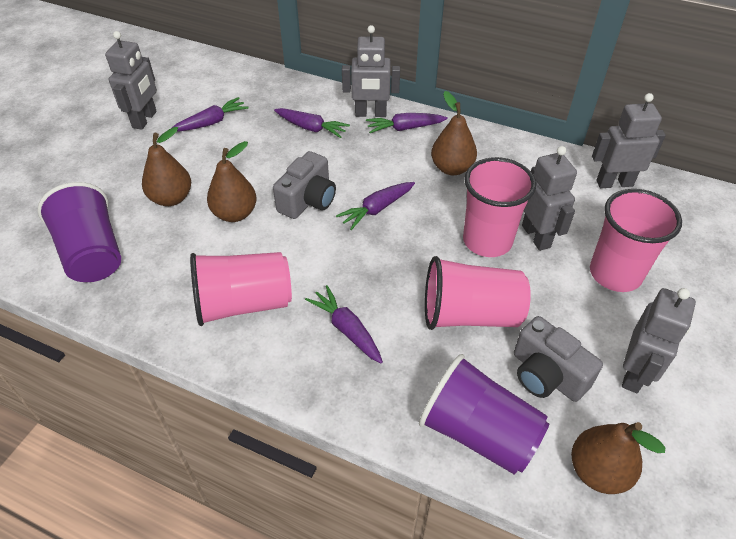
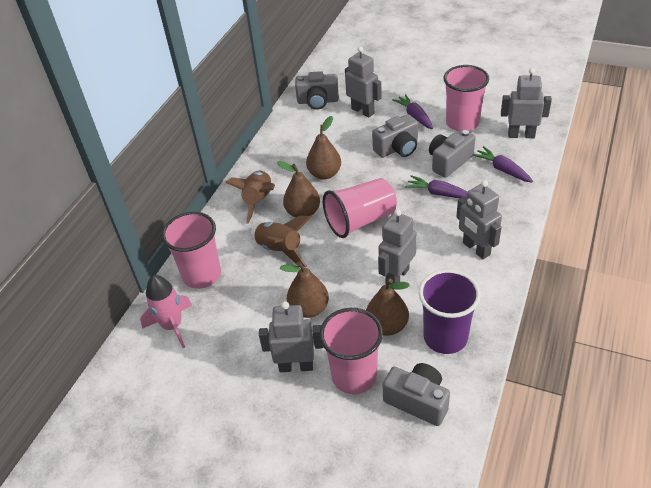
brown rocket: none = 0 -> [225,171,275,224] [251,216,311,267] = 2
grey camera: [273,151,336,219] [514,316,603,402] = 2 -> [295,71,339,110] [372,114,418,158] [383,363,450,426] [429,130,475,178] = 4
pink rocket: none = 0 -> [140,275,192,348] = 1
purple carrot: [172,97,248,132] [274,108,350,138] [305,285,383,364] [336,182,415,230] [366,113,448,133] = 5 -> [392,94,433,130] [405,175,467,198] [472,146,533,183] = 3
purple cup: [37,182,121,282] [419,354,549,475] = 2 -> [419,269,481,354] = 1

